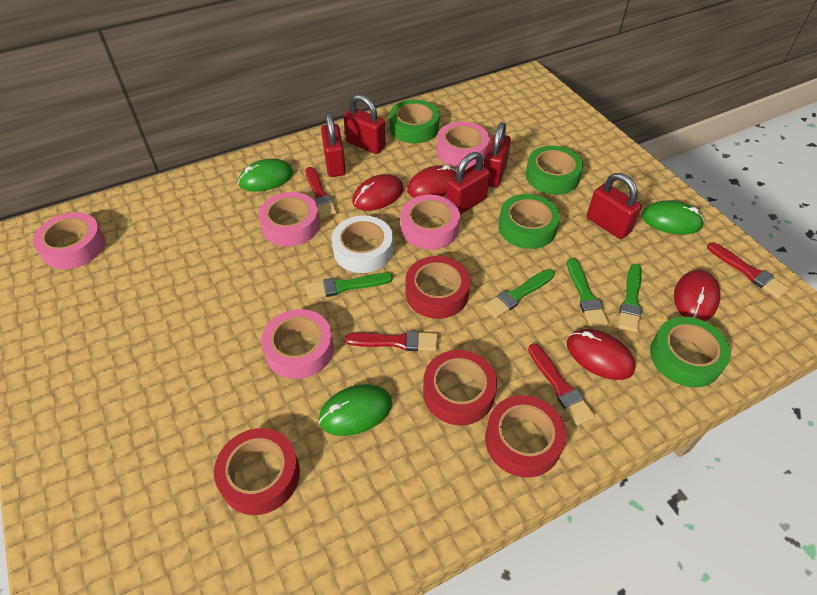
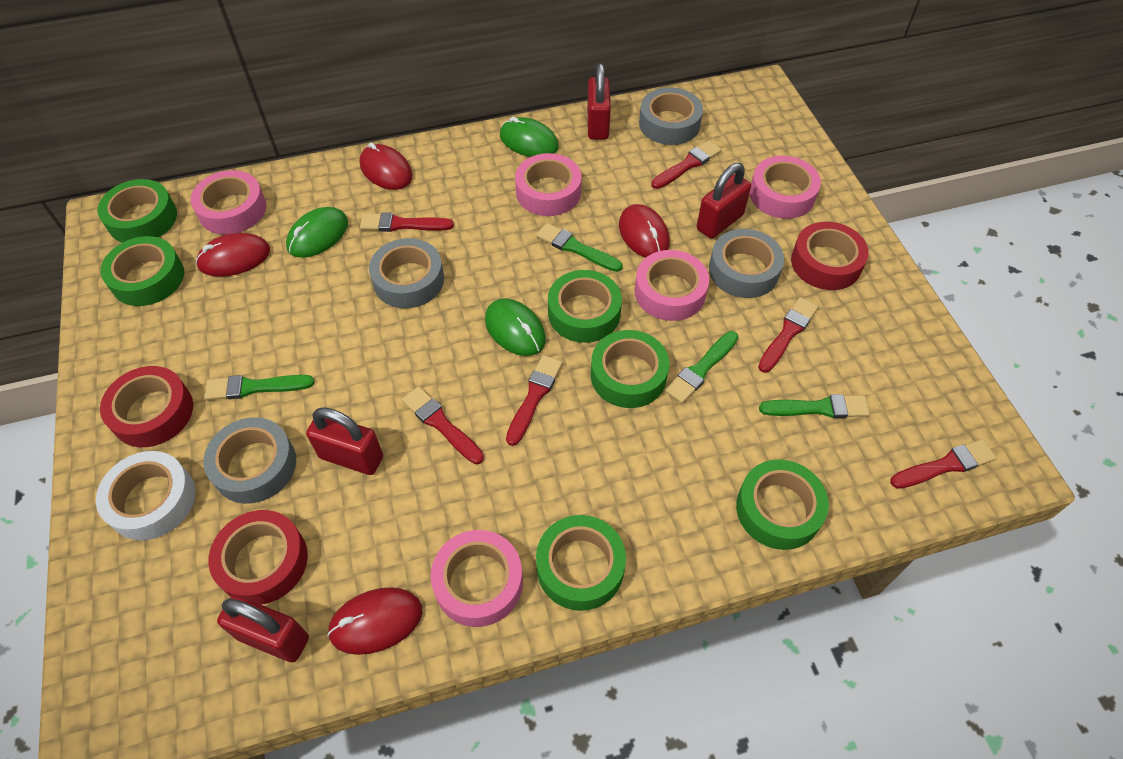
green tape: [389,100,440,143] [498,194,560,249] [526,145,583,195] [650,317,731,388] = 4 -> [98,179,177,243] [101,236,184,306] [536,515,626,611] [548,270,622,343] [591,330,669,408] [736,459,829,550] = 6
grey tape: none = 0 -> [203,417,296,504] [369,238,444,308] [639,87,703,145] [709,229,784,298] = 4
red brush: [305,167,337,218] [345,331,438,351] [528,344,595,426] [707,242,789,298] = 4 -> [360,212,454,232] [402,386,484,464] [506,355,563,446] [651,140,722,189] [758,297,818,373] [890,439,996,489] = 6
red padlock: [321,112,346,177] [344,94,386,154] [446,152,490,215] [483,122,511,188] [587,173,642,239] = 5 -> [217,595,309,662] [306,407,383,475] [587,63,611,140] [697,163,751,239] = 4
red tape: [214,428,300,515] [405,256,470,319] [423,350,497,425] [485,395,566,478] = 4 -> [100,366,193,447] [208,510,308,605] [791,222,869,290] = 3

